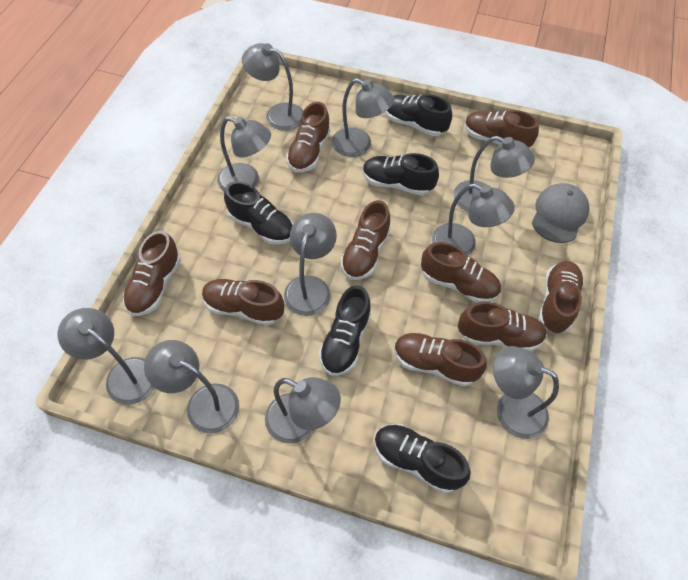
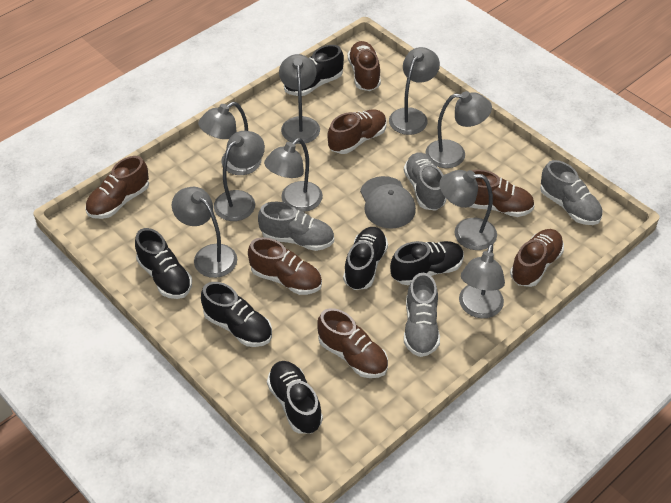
black shoe: [224,181,293,245] [319,285,371,376] [363,153,439,196] [374,424,471,493] [385,94,452,136] = 5 -> [135,228,192,299] [201,282,272,347] [267,361,323,434] [284,45,344,96] [343,227,388,290] [390,241,464,285] = 6
brown shoe: [123,231,181,316] [202,279,284,326] [286,102,331,173] [340,200,391,280] [394,333,486,387] [421,242,501,303] [458,302,547,351] [464,110,539,148] [538,261,584,333] = 9 -> [85,156,149,219] [248,237,322,295] [317,308,388,378] [327,109,387,154] [348,41,381,91] [470,170,535,217] [510,229,564,287] = 7
grey lamp: [58,308,155,405] [144,340,239,434] [217,117,271,191] [242,43,303,131] [265,377,341,444] [284,213,337,316] [332,78,394,157] [432,183,515,256] [453,136,535,212] [493,346,559,439] = 10 -> [172,187,237,278] [198,102,261,175] [214,131,265,221] [264,138,323,212] [279,54,320,144] [389,47,440,135] [425,91,492,168] [439,170,497,250] [459,244,505,318] = 9
grey shoe: none = 0 -> [258,201,334,251] [404,153,446,211] [404,273,440,357] [540,160,603,225] = 4

